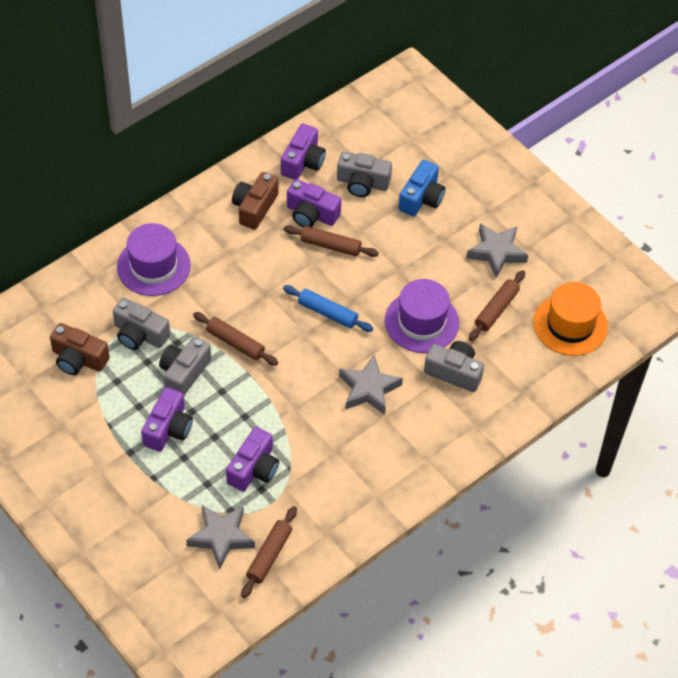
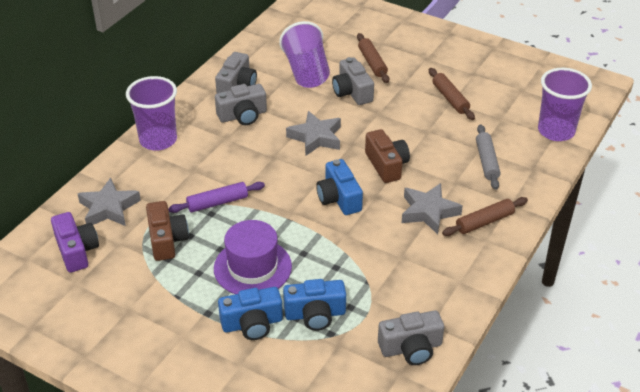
blue camera: [398,160,445,216] = 1 -> [218,287,283,340] [283,279,346,331] [316,159,363,215] = 3
blue rolling pin: [283,285,373,332] = 1 -> none = 0
brown rolling pin: [193,312,278,366] [241,506,297,598] [283,225,379,257] [469,270,525,341] = 4 -> [357,33,389,83] [429,68,475,120] [442,197,528,236] = 3
grey rolling pin: none = 0 -> [476,124,500,190] = 1
orange hat: [533,282,608,356] = 1 -> none = 0
purple camera: [141,387,193,452] [226,427,279,491] [281,124,326,180] [287,179,341,227] = 4 -> [51,212,99,273] = 1
purple cup: none = 0 -> [126,76,177,151] [279,21,330,88] [538,68,592,141] = 3
purple hat: [117,223,191,296] [385,279,459,353] = 2 -> [214,220,292,294] = 1
purple rolling pin: none = 0 -> [168,182,265,213] = 1

